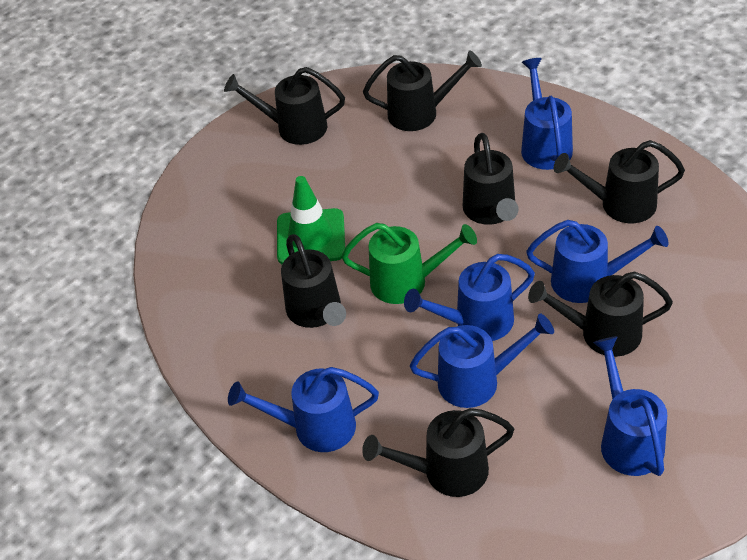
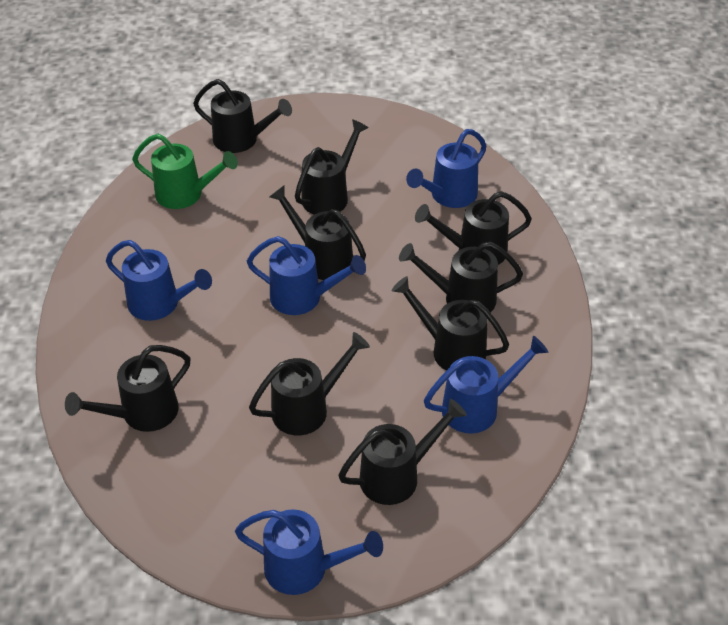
black watering can: [224,67,345,145] [281,234,346,328] [362,408,514,497] [363,50,482,131] [463,133,519,225] [528,271,673,357] [554,140,685,223] = 7 -> [65,345,191,432] [193,79,292,153] [249,332,370,435] [269,186,366,280] [295,119,369,214] [338,399,467,505] [392,276,509,371] [399,242,523,312] [415,191,532,265] = 9
blue watering can: [228,367,379,452] [404,254,535,341] [410,313,554,408] [521,58,573,170] [526,220,668,303] [593,336,667,476] = 6 -> [106,240,212,321] [235,509,383,595] [247,236,366,315] [406,129,486,208] [424,336,548,434] = 5
green traffic cone: [277,176,345,264] = 1 -> none = 0

